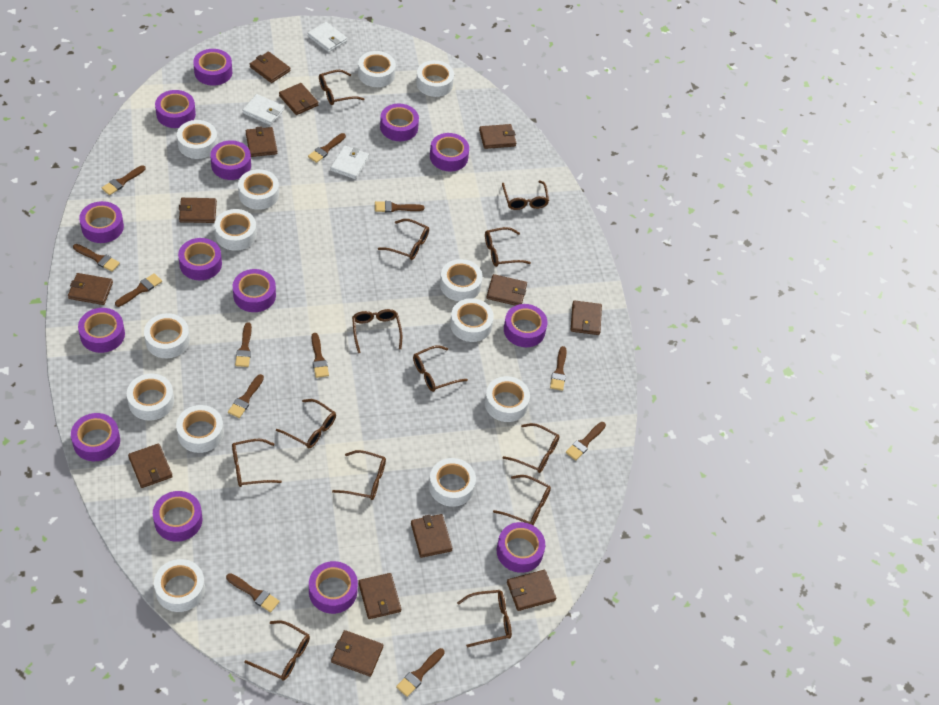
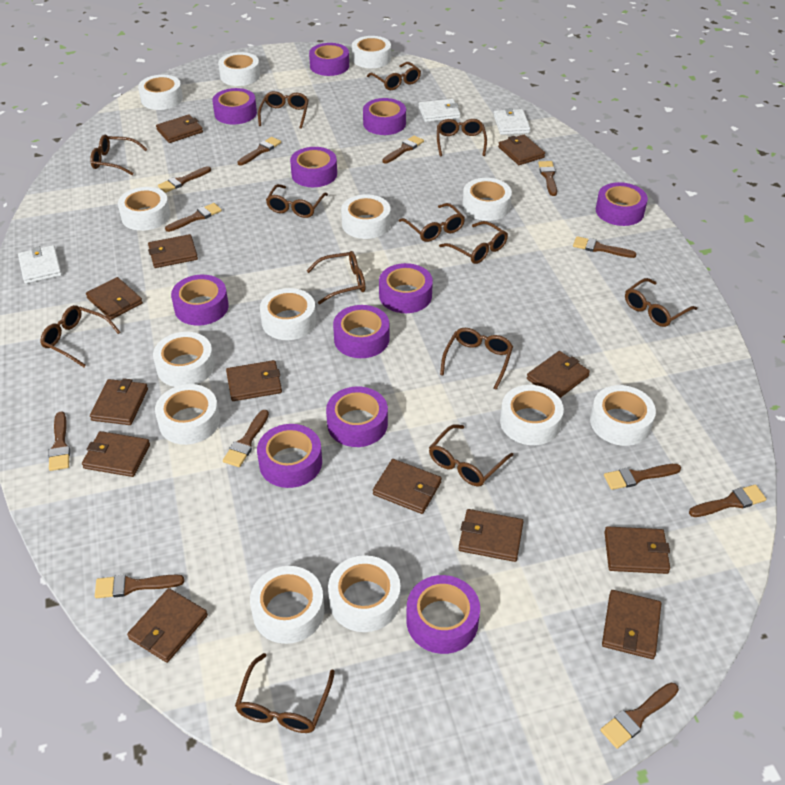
purple tape: [71,413,120,461] [78,308,125,353] [79,201,124,243] [153,491,202,542] [155,90,196,128] [178,238,222,280] [193,49,232,86] [210,140,251,180] [233,269,276,312] [309,561,358,614] [380,103,419,141] [430,133,469,171] [497,522,545,573] [504,304,547,347] = 14 -> [171,275,229,326] [212,88,257,125] [257,424,322,488] [290,147,337,187] [309,43,349,76] [326,387,388,447] [333,305,390,358] [363,98,406,135] [379,263,433,313] [406,575,480,654] [596,182,648,226] = 11

